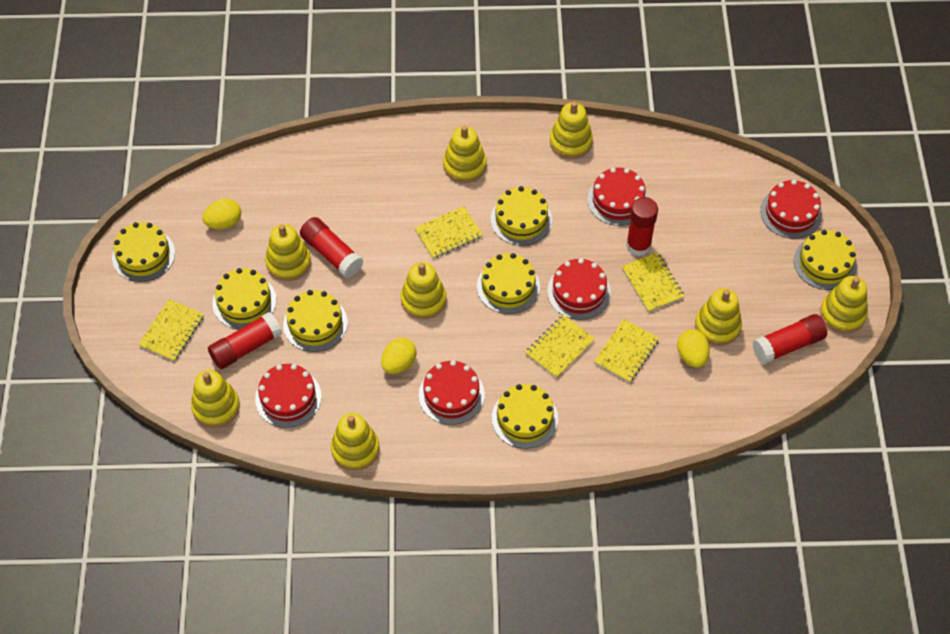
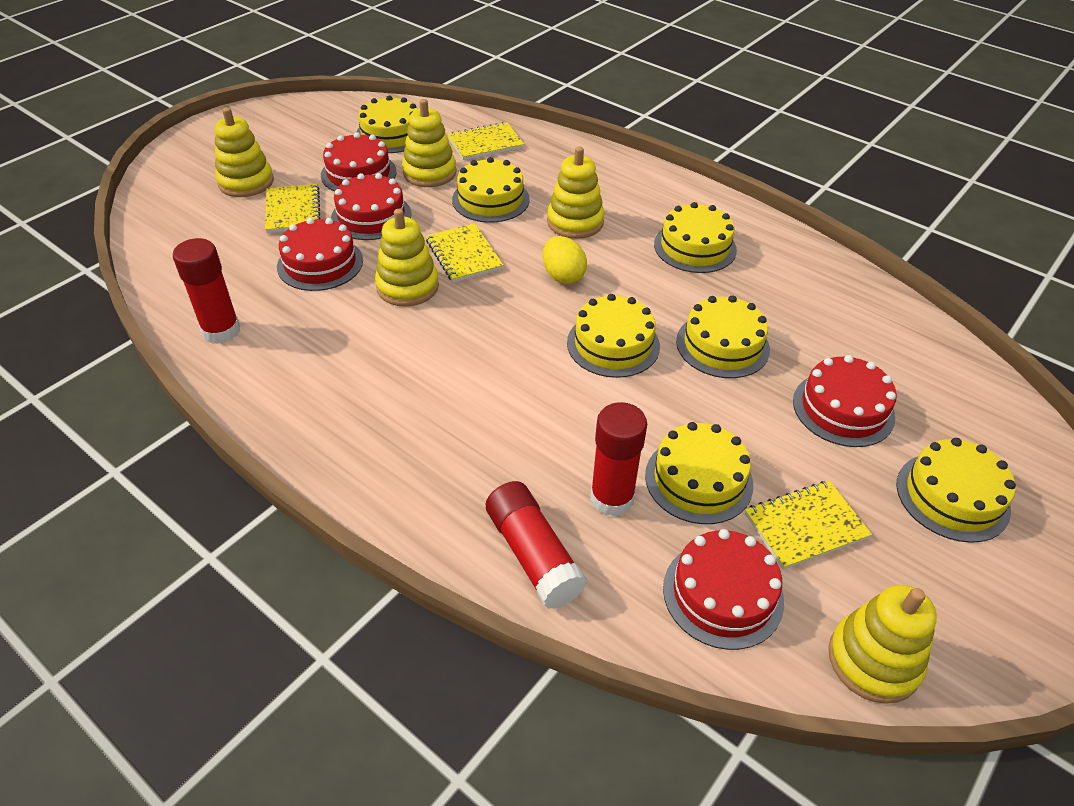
red glue stick: [208,312,282,369] [300,217,363,278] [626,197,658,256] [753,314,827,364] = 4 -> [173,238,240,344] [486,481,587,609] [590,402,647,517] = 3
yellow egg: [202,199,241,229] [381,338,417,374] [677,329,710,368] = 3 -> [543,236,587,284] = 1
yellow notebook: [138,299,204,362] [415,206,483,259] [525,315,595,378] [594,319,659,383] [622,252,685,312] = 5 -> [265,184,321,233] [426,223,503,283] [448,122,524,160] [745,481,872,570] = 4
yellow stacking toy: [191,370,240,428] [265,224,311,281] [331,413,380,471] [401,262,446,320] [443,126,486,183] [550,102,593,159] [695,288,742,346] [820,276,868,334] = 8 -> [214,107,274,197] [375,209,439,307] [402,99,456,187] [547,146,605,239] [828,585,937,704] = 5

